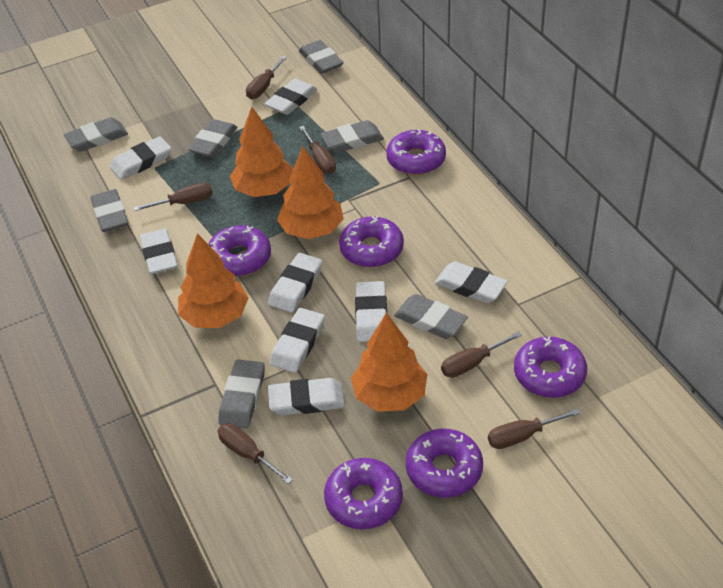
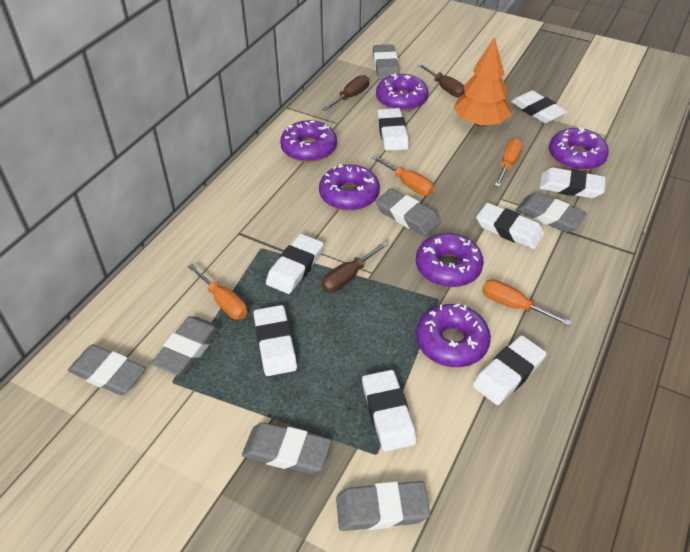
brown screwdriver: [133,183,213,211] [218,423,293,484] [246,56,287,99] [299,126,336,174] [441,331,522,378] [488,409,580,449] = 6 -> [321,241,388,293] [322,75,369,111] [418,63,465,98] = 3
orange screwdriver: none = 0 -> [188,263,247,320] [372,155,434,196] [482,279,572,326] [495,138,523,187] = 4
orange tree: [178,233,248,328] [230,107,293,197] [277,147,344,239] [351,313,427,412] = 4 -> [454,37,512,127] = 1

